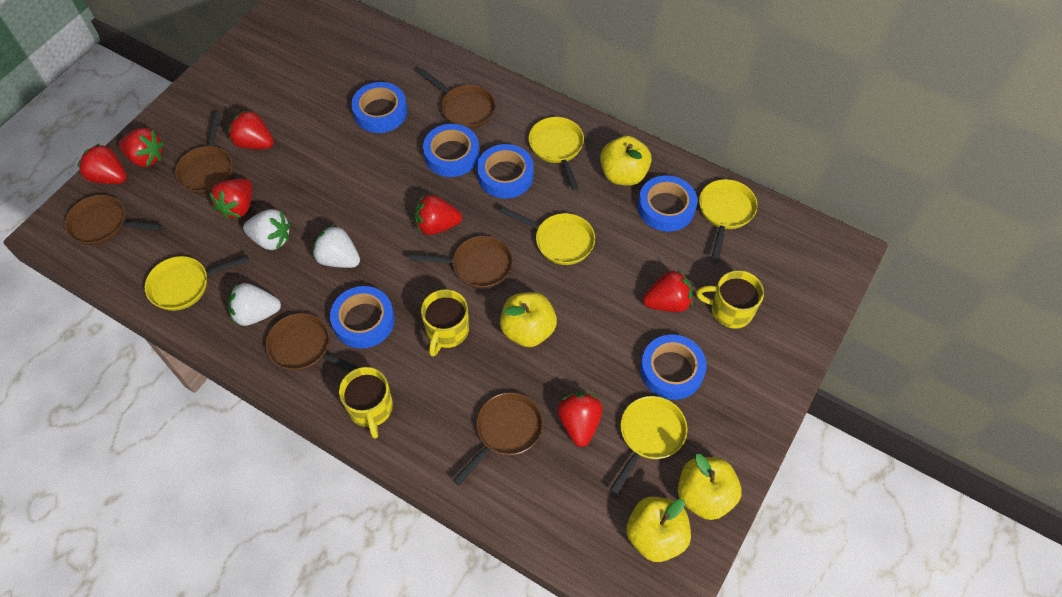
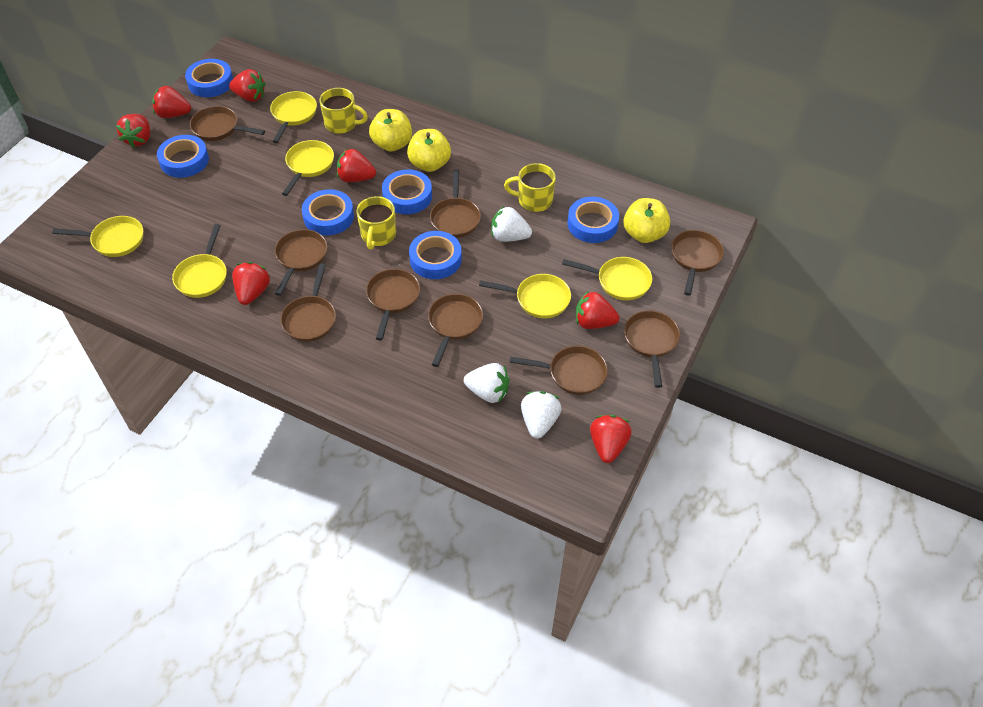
brown pan: [65,195,162,246] [175,112,233,194] [266,313,358,372] [409,236,513,289] [418,69,495,129] [453,392,543,485] = 6 -> [190,106,265,141] [275,229,327,296] [280,264,336,342] [366,269,420,341] [428,294,483,367] [430,169,481,238] [510,346,608,395] [624,310,680,388] [671,230,724,296] = 9
yellow apple: [500,292,557,347] [600,136,652,186] [626,496,691,562] [678,454,742,520] = 4 -> [369,109,412,151] [407,129,451,172] [624,198,670,243] = 3
yellow pan: [145,255,249,311] [500,207,595,265] [529,117,584,190] [610,396,687,494] [699,179,758,259] = 5 -> [52,216,143,257] [172,224,227,298] [270,91,317,143] [282,140,334,196] [479,274,571,319] [562,257,652,300] = 6

